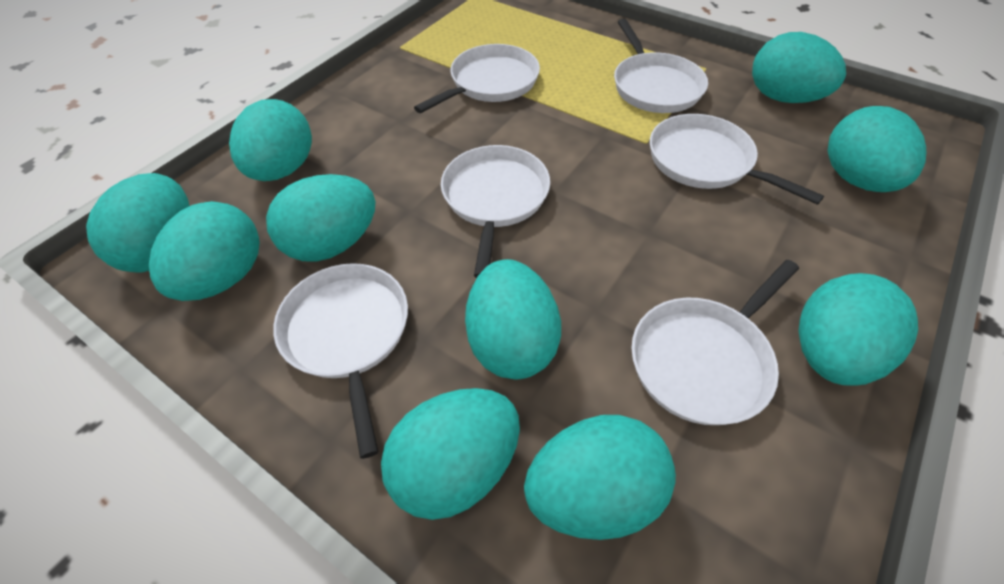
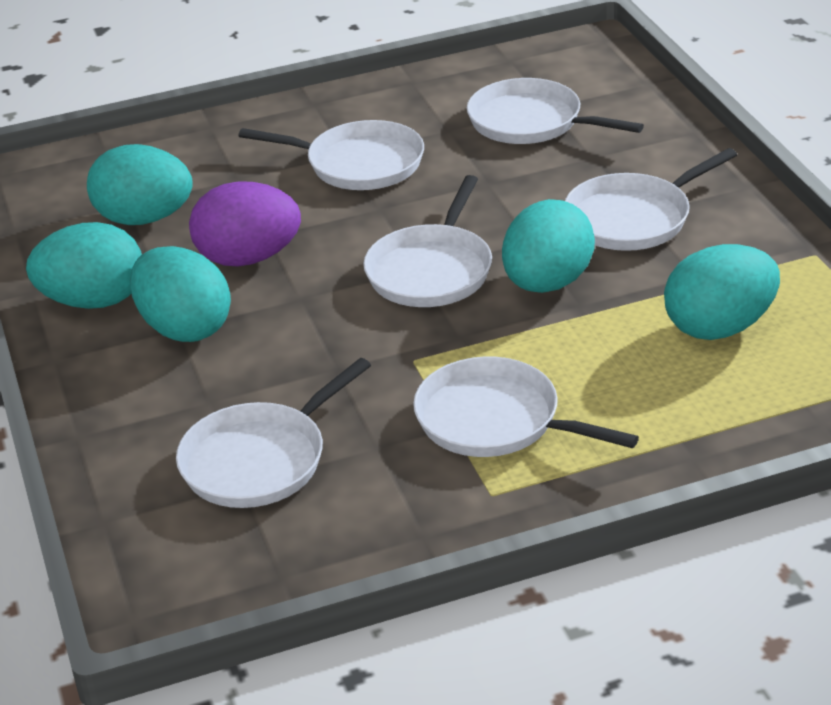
purple egg: none = 0 -> [189,181,301,267] = 1
turquoise egg: [86,173,190,273] [149,201,260,301] [229,99,312,181] [266,174,375,262] [381,388,520,520] [465,259,561,379] [524,415,676,540] [752,32,846,103] [798,273,918,386] [827,106,926,192] = 10 -> [26,222,142,309] [87,144,193,225] [130,246,231,342] [502,199,595,293] [664,244,780,340] = 5

